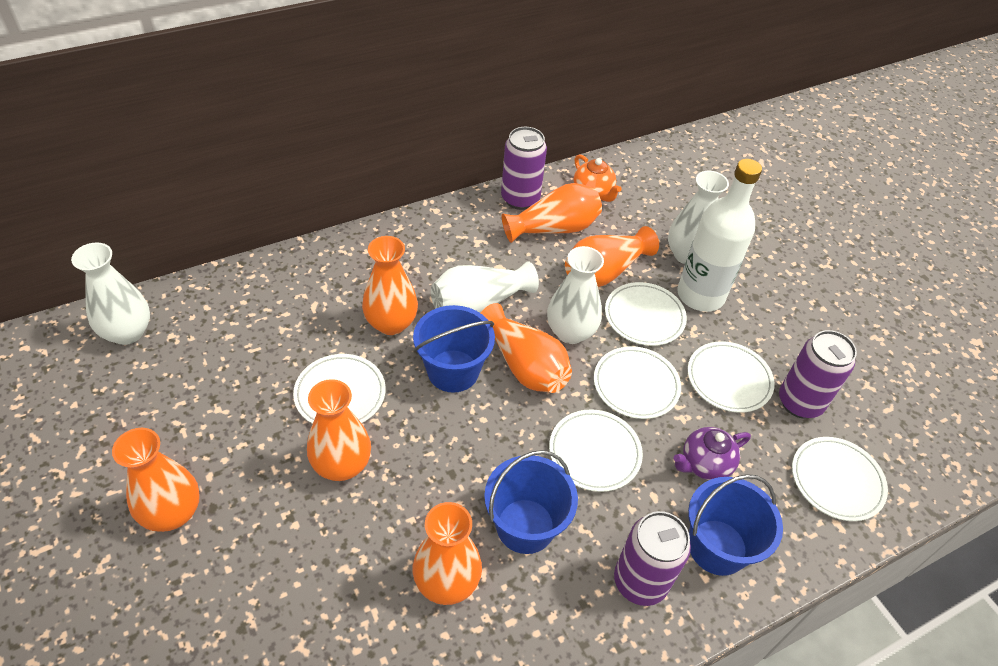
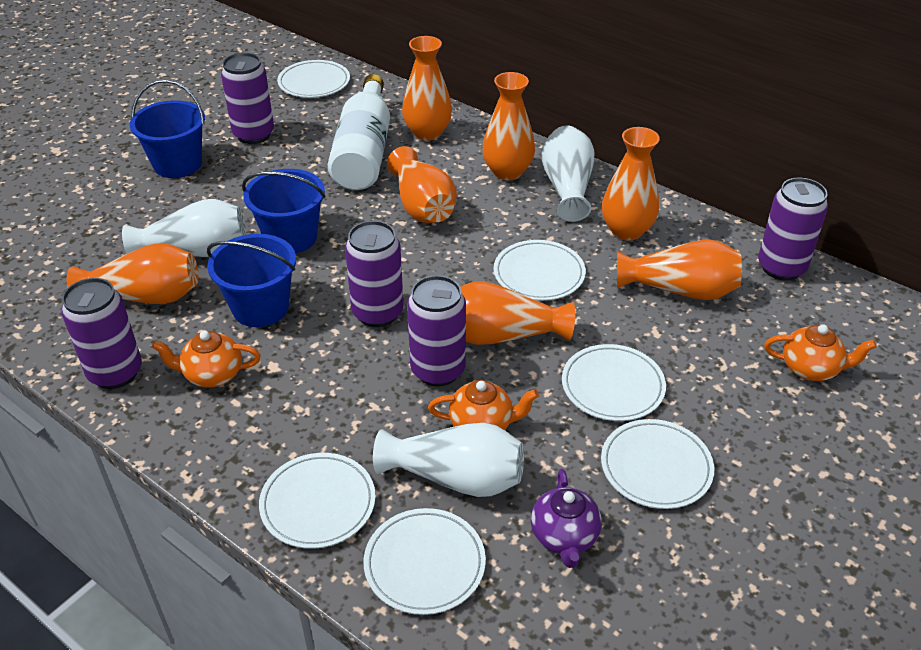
orange teapot: [574,154,622,202] = 1 -> [152,331,261,388] [428,380,539,430] [764,325,877,381] = 3
purple can: [501,127,547,210] [614,511,691,606] [779,330,857,419] = 3 -> [61,278,142,389] [221,53,274,144] [345,221,404,327] [407,275,466,386] [758,178,828,281] = 5
white vase: [71,242,150,345] [431,261,539,313] [547,246,604,344] [668,171,729,264] = 4 -> [122,199,246,257] [373,423,524,497] [541,126,595,222] = 3

